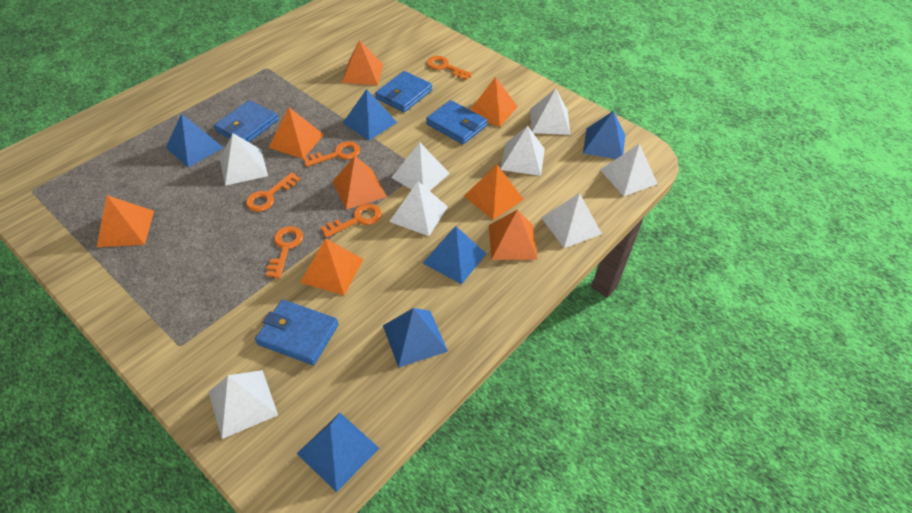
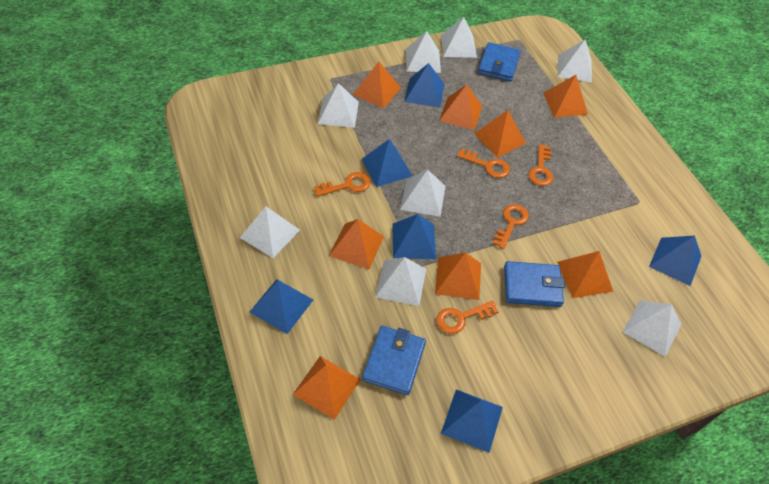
blue wallet: [214,100,278,142] [255,300,339,365] [375,71,433,112] [426,100,487,144] = 4 -> [362,326,426,395] [478,42,521,81] [504,261,565,307] = 3

